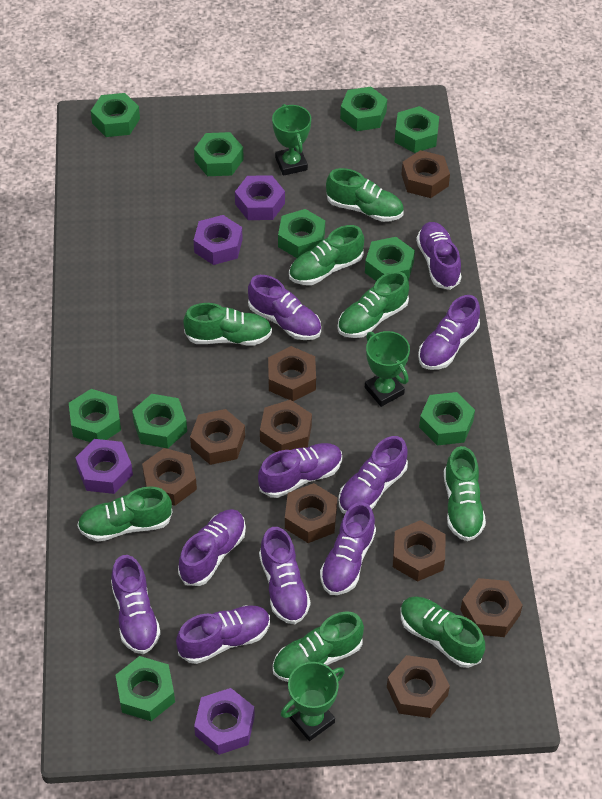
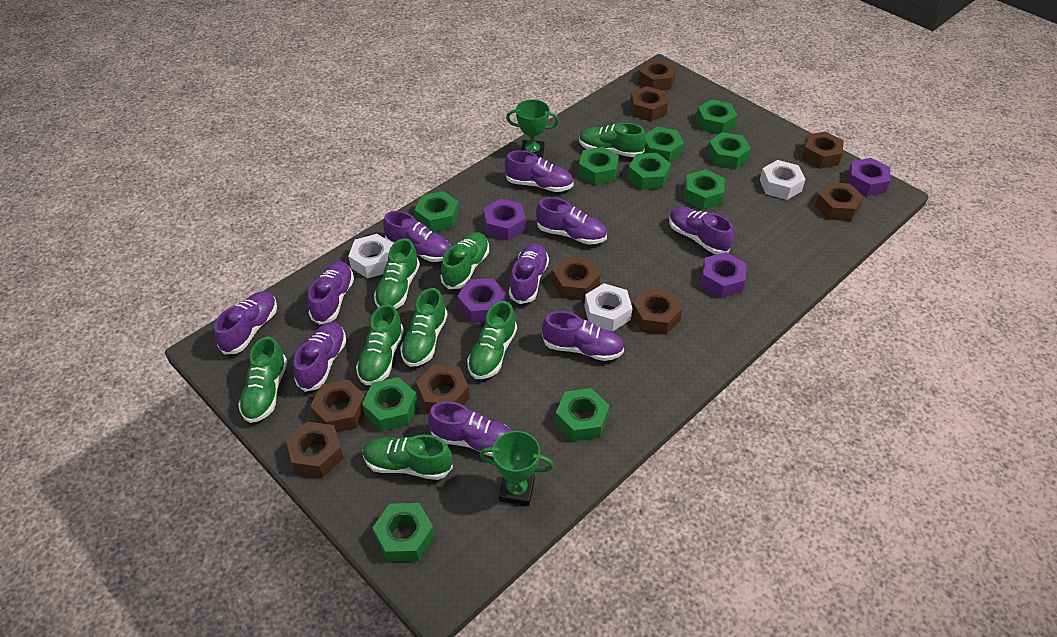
green trophy: [272,104,311,176] [281,662,345,741] [365,331,410,407] = 3 -> [480,431,554,506] [506,99,559,159] = 2
white nut: none = 0 -> [348,234,394,278] [584,284,632,332] [760,160,806,200] = 3

